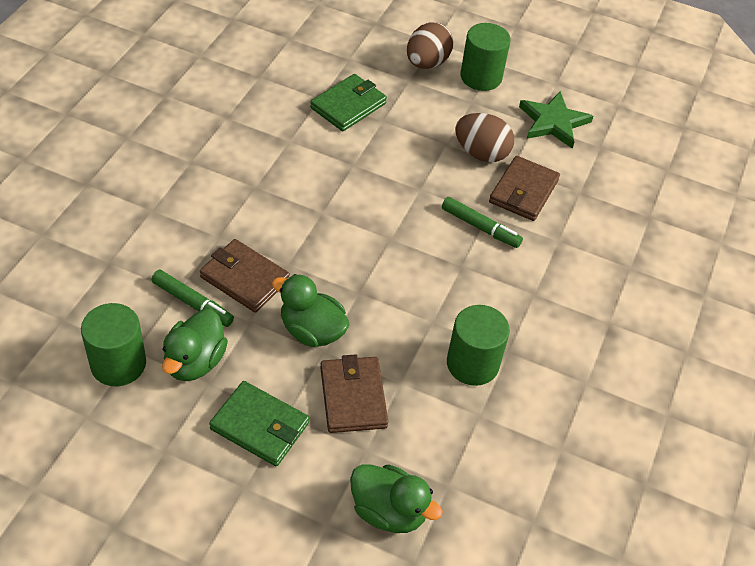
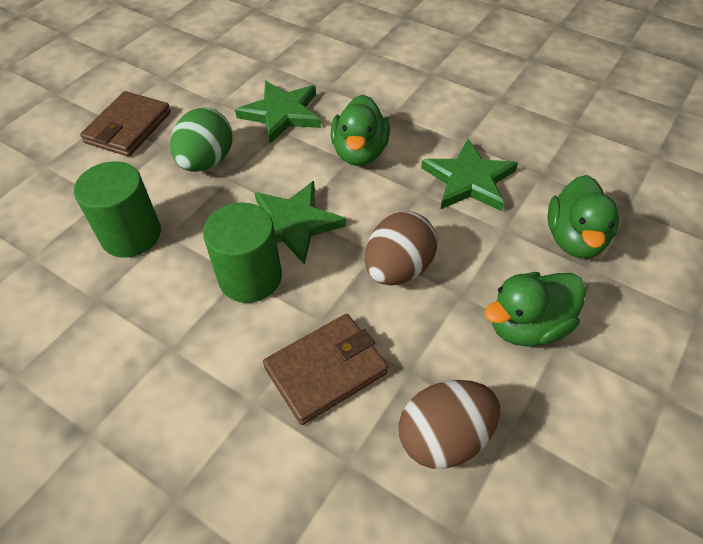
brown wallet: [200,239,290,313] [320,354,388,433] [489,156,560,221] = 3 -> [80,91,171,157] [263,314,388,425] = 2
green cylinder: [81,303,146,386] [447,305,510,386] [460,23,511,91] = 3 -> [74,161,161,257] [203,202,282,303] = 2
green egg: none = 0 -> [170,108,233,172] = 1
green marker: [151,270,234,327] [442,197,523,248] = 2 -> none = 0
green star: [519,91,593,149] = 1 -> [235,81,321,144] [254,181,346,265] [421,139,518,211] = 3
green wallet: [209,381,309,466] [310,74,387,131] = 2 -> none = 0

